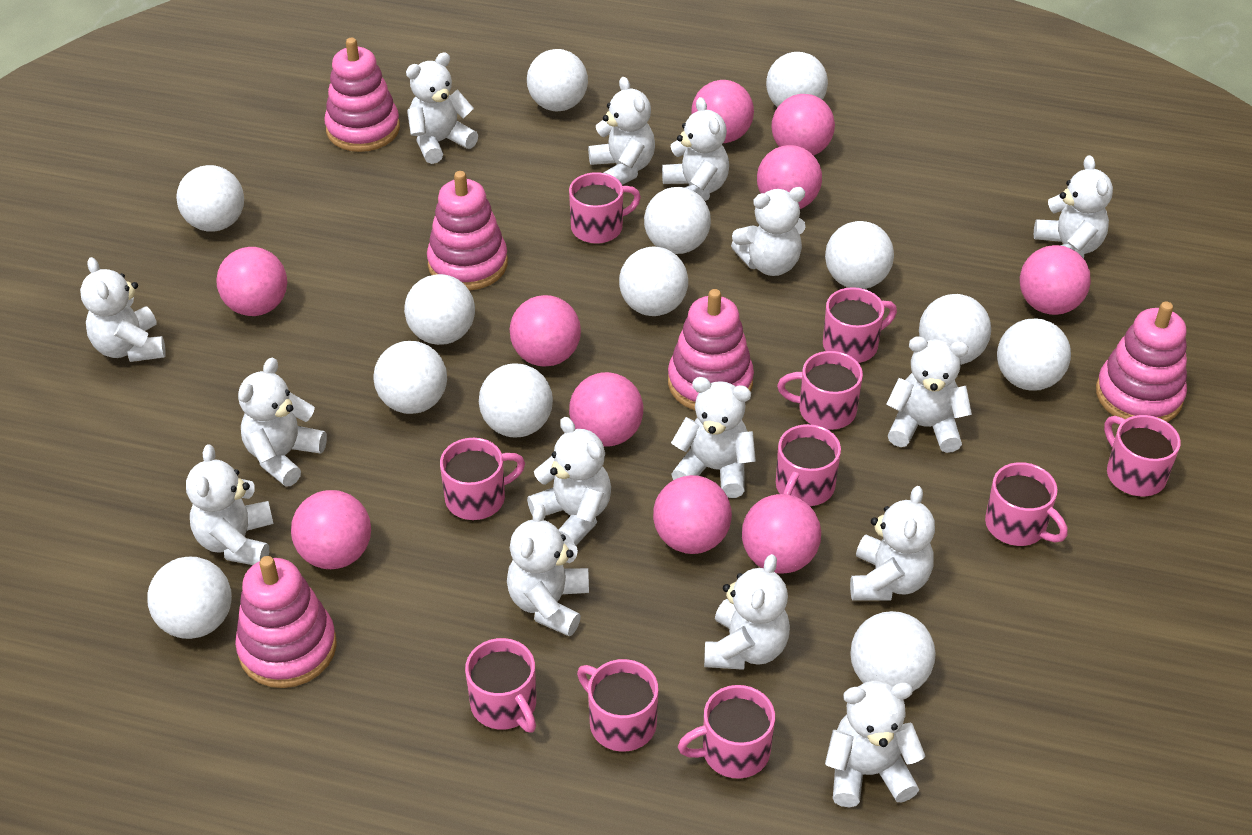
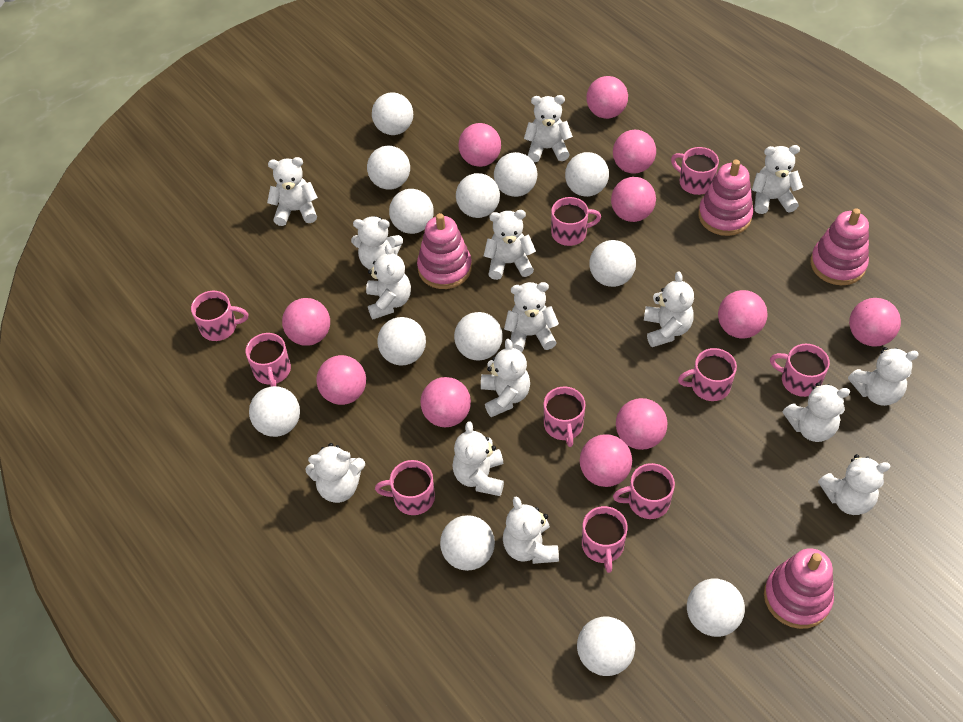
pink ball: [216,247,287,316] [291,490,371,569] [510,295,581,367] [569,372,643,446] [653,475,732,554] [691,80,754,143] [742,494,821,574] [757,145,822,209] [771,94,835,156] [1020,245,1091,315] = 10 -> [282,298,330,346] [316,355,366,405] [420,377,471,428] [458,123,501,167] [580,434,632,487] [586,76,628,119] [611,177,656,222] [613,130,656,174] [616,398,667,450] [718,290,768,338] [849,298,901,347] = 11
pink stacking toy: [235,556,337,688] [324,38,400,152] [427,171,508,290] [668,289,754,411] [1096,302,1187,422] = 5 -> [417,213,472,289] [698,160,753,236] [764,548,834,629] [810,208,869,285] = 4

